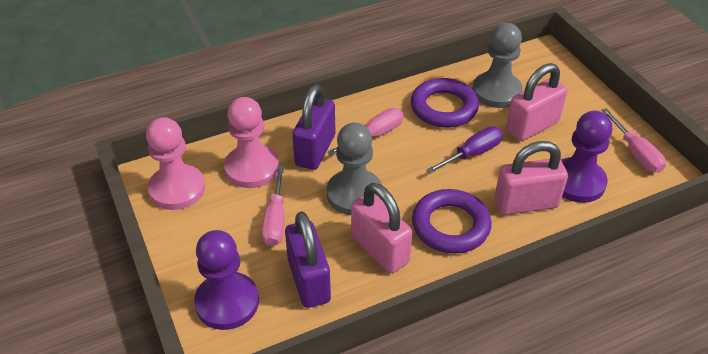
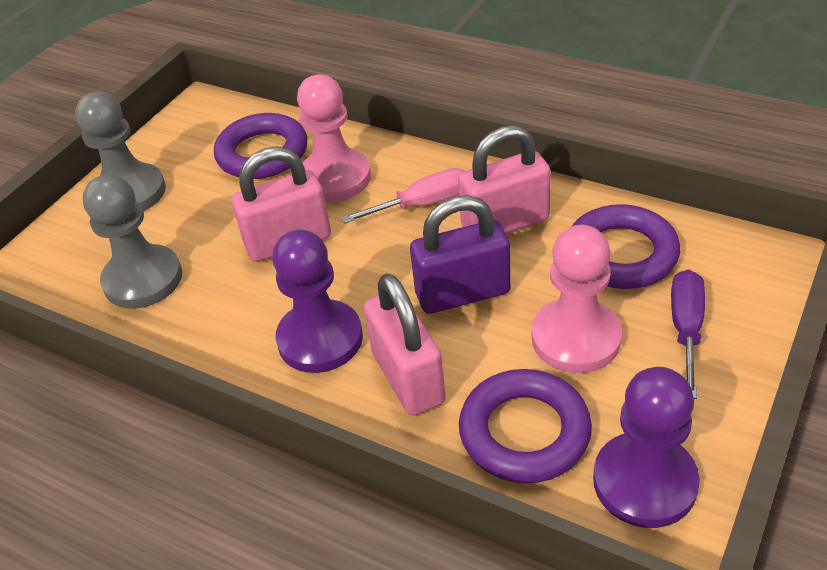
pink screwdriver: [261,166,285,246] [328,108,404,156] [602,108,666,173] = 3 -> [341,168,465,224] = 1
purple padlock: [285,211,331,308] [292,84,335,170] = 2 -> [410,195,511,314] = 1
purple ring: [411,78,479,128] [412,189,492,254] = 2 -> [214,113,307,179] [459,369,592,483] [572,204,680,289] = 3

